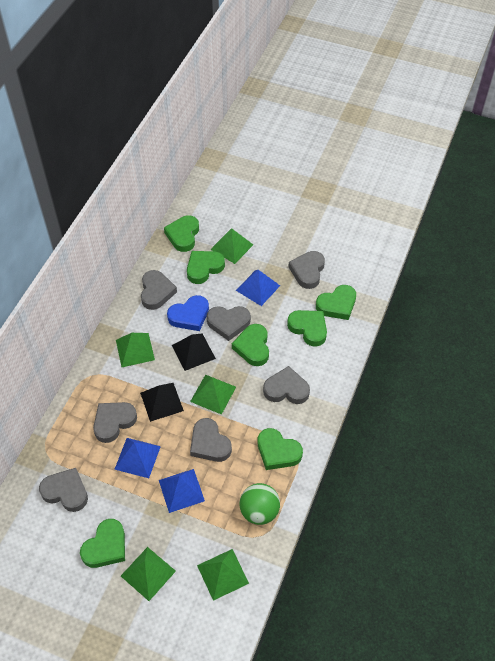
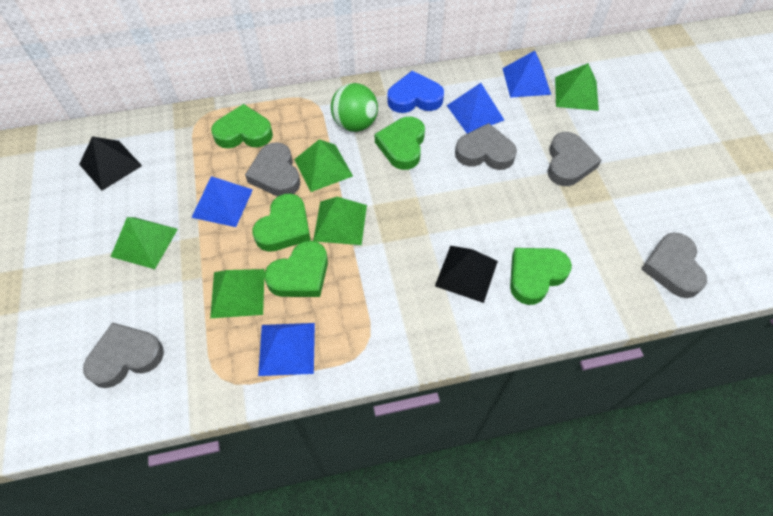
blue pyramid: [114,438,161,478] [159,469,205,513] [236,270,280,306] = 3 -> [191,176,253,227] [258,323,315,376] [447,83,504,134] [502,51,551,98] = 4
green heart: [80,519,125,568] [164,215,199,252] [187,251,225,284] [232,324,269,366] [258,428,303,470] [287,310,327,347] [316,285,356,320] = 7 -> [211,104,273,148] [252,194,310,252] [264,241,328,297] [375,117,425,170] [510,248,572,305] = 5
grey heart: [39,468,88,512] [93,402,137,443] [141,270,177,310] [190,418,232,462] [206,306,251,341] [263,366,310,404] [288,251,325,289] = 7 -> [83,322,164,388] [245,142,300,196] [455,123,517,170] [547,132,602,186] [641,233,707,298] = 5

